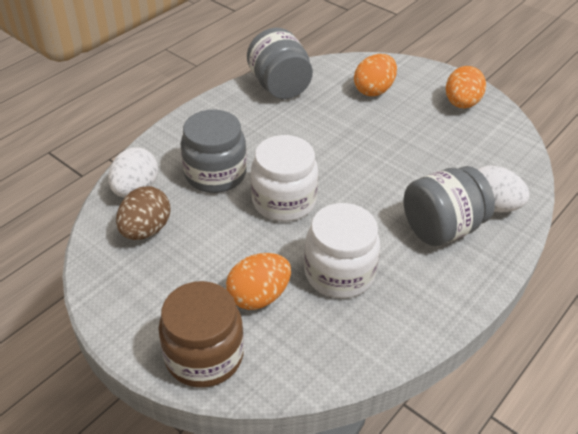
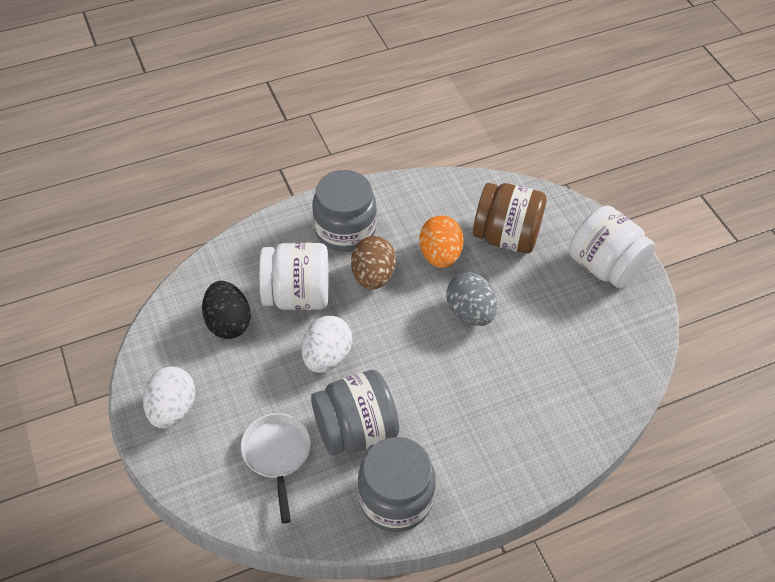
black egg: none = 0 -> [202,281,251,339] = 1
grey egg: none = 0 -> [446,272,497,326] = 1
orange egg: [226,253,291,310] [354,54,397,96] [446,66,486,108] = 3 -> [419,216,464,268] = 1
white pan: none = 0 -> [241,413,311,523] = 1

